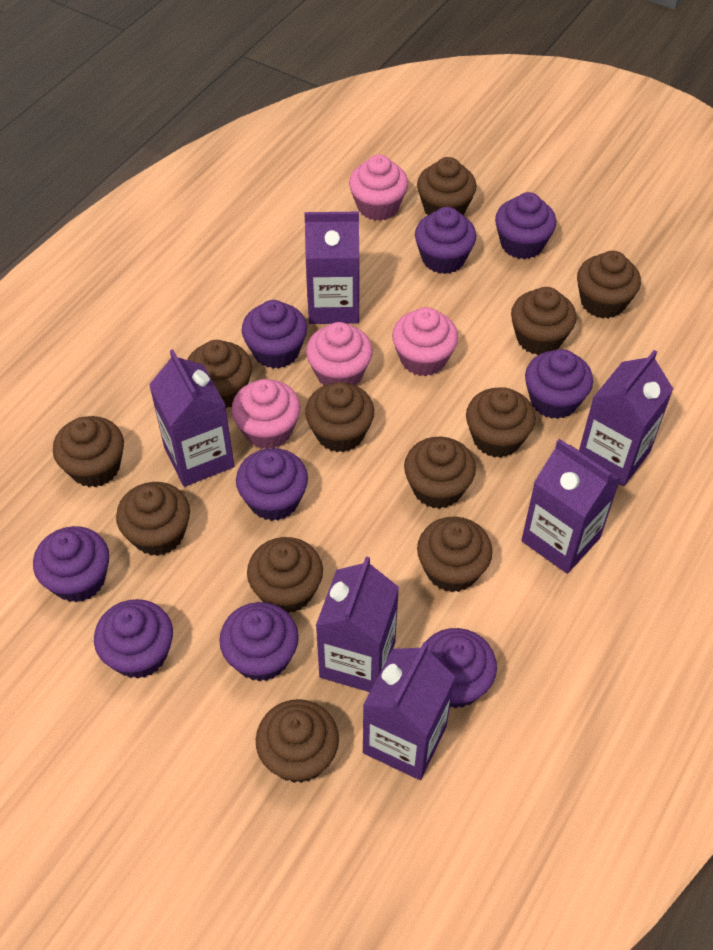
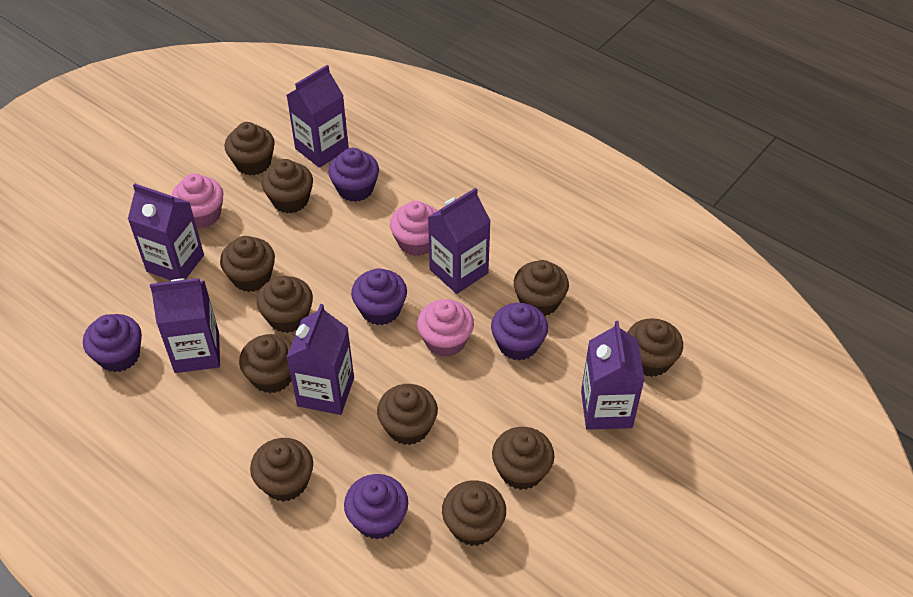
brown cupcake: [53,416,124,487] [116,482,190,556] [187,340,252,408] [247,537,323,613] [256,699,339,783] [305,382,374,452] [404,437,476,509] [417,157,477,216] [417,517,493,592] [466,387,536,458] [511,287,577,355] [577,251,641,319] = 12 -> [220,236,275,292] [225,122,275,175] [239,334,292,393] [250,438,313,502] [257,276,313,333] [262,159,313,213] [377,384,438,445] [442,480,506,546] [492,427,554,490] [514,260,569,316] [627,318,683,377] = 11
pink cupcake: [231,379,301,449] [306,322,373,386] [349,155,408,221] [392,307,458,376] = 4 -> [171,174,223,229] [390,201,437,256] [417,299,474,357] = 3
purple cupcake: [33,526,109,603] [94,599,173,679] [219,602,299,682] [236,448,308,521] [242,300,307,369] [415,207,477,274] [426,628,497,709] [495,192,556,259] [525,349,593,419] = 9 -> [83,314,142,372] [328,148,379,202] [344,474,408,540] [351,268,407,325] [491,303,548,360] = 5

